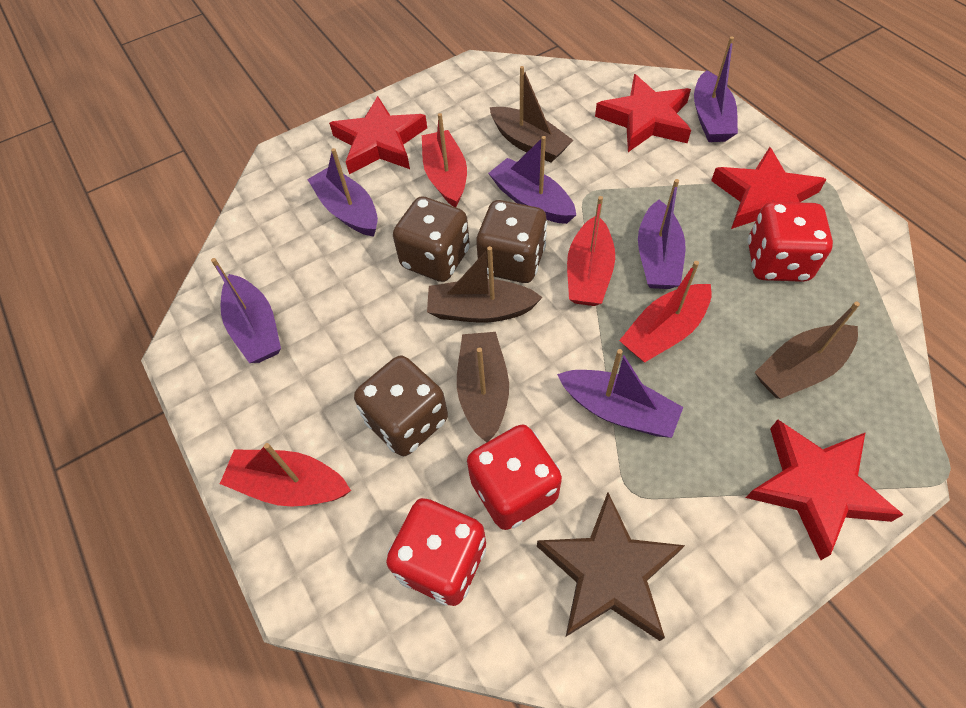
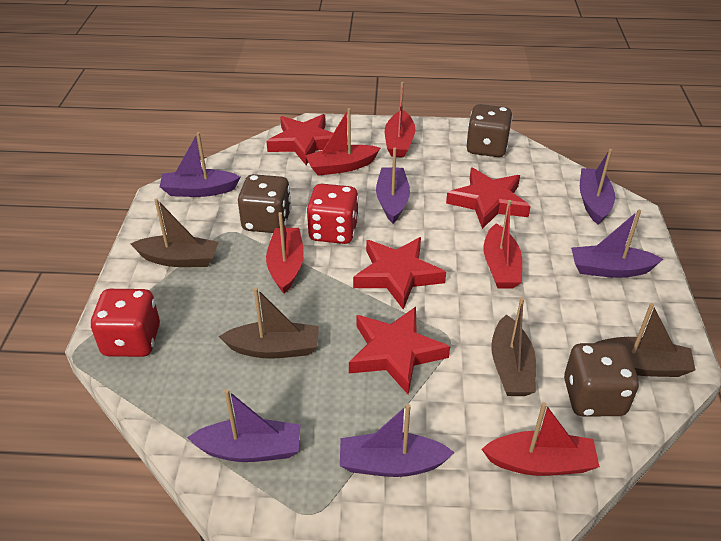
brown star: [537,492,685,641] = 1 -> none = 0
red boat: [220,443,351,506] [422,113,467,207] [567,196,615,306] [619,261,712,362] = 4 -> [266,212,304,294] [305,108,380,176] [385,82,415,157] [482,402,600,476] [484,200,522,289] = 5
red dice: [386,498,486,606] [467,425,562,530] [748,202,833,282] = 3 -> [90,289,160,357] [306,184,359,244] = 2

